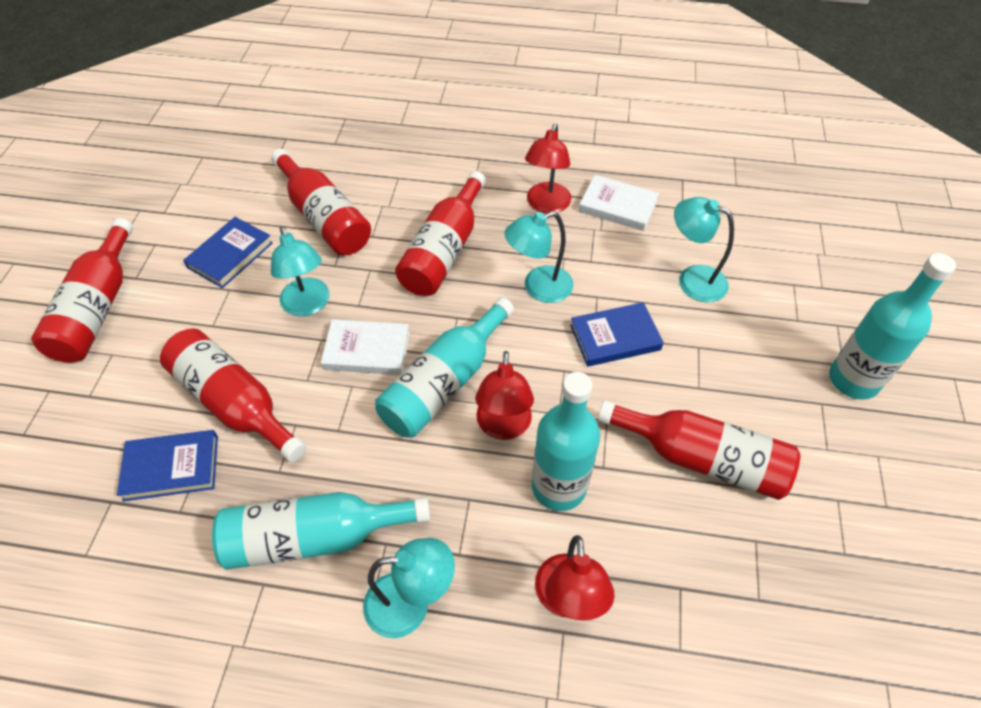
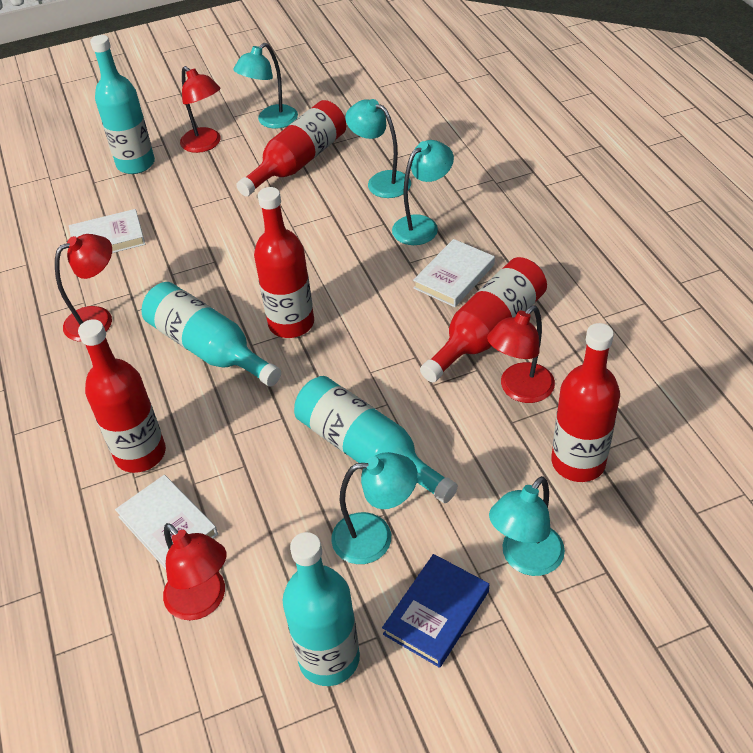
blue book: [117,430,218,501] [183,217,273,288] [570,302,664,367] = 3 -> [382,554,489,668] = 1
red lamp: [475,351,534,440] [525,124,571,213] [535,535,615,620] = 3 -> [55,234,112,342] [163,523,226,620] [180,66,221,153] [487,305,555,403] = 4
turquoise lamp: [271,226,330,316] [363,538,455,638] [504,211,573,303] [674,197,734,303] = 4 -> [234,43,298,128] [331,452,418,564] [345,99,411,198] [392,140,454,245] [489,476,565,576] = 5
white book: [321,319,410,375] [579,175,659,231] = 2 -> [69,209,145,253] [115,475,218,569] [413,239,495,307] = 3

